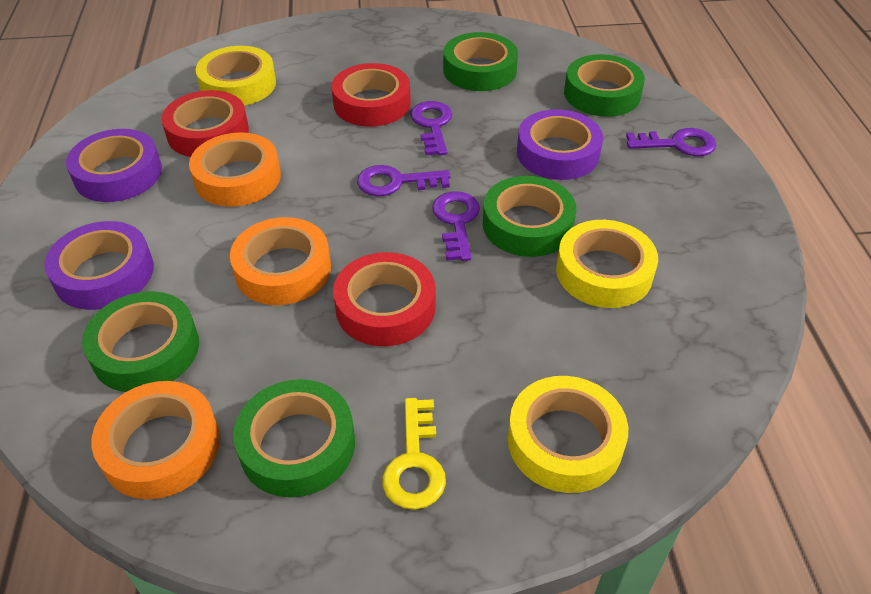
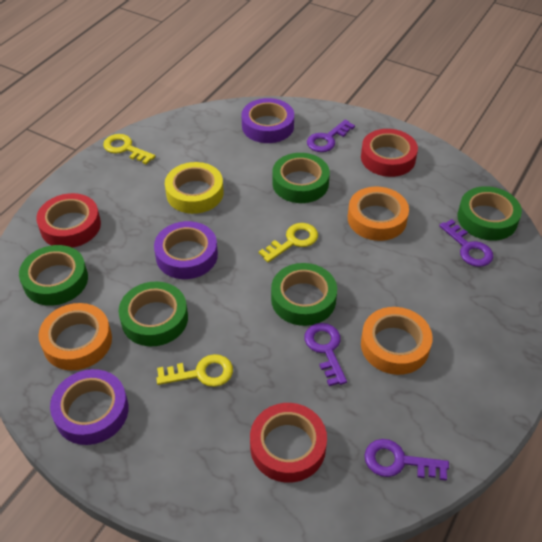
yellow key: [382,398,446,510] = 1 -> [103,134,156,164] [156,354,233,387] [259,223,318,262] = 3
yellow tape: [196,46,276,105] [508,376,628,493] [556,220,658,308] = 3 -> [165,162,224,214] = 1

